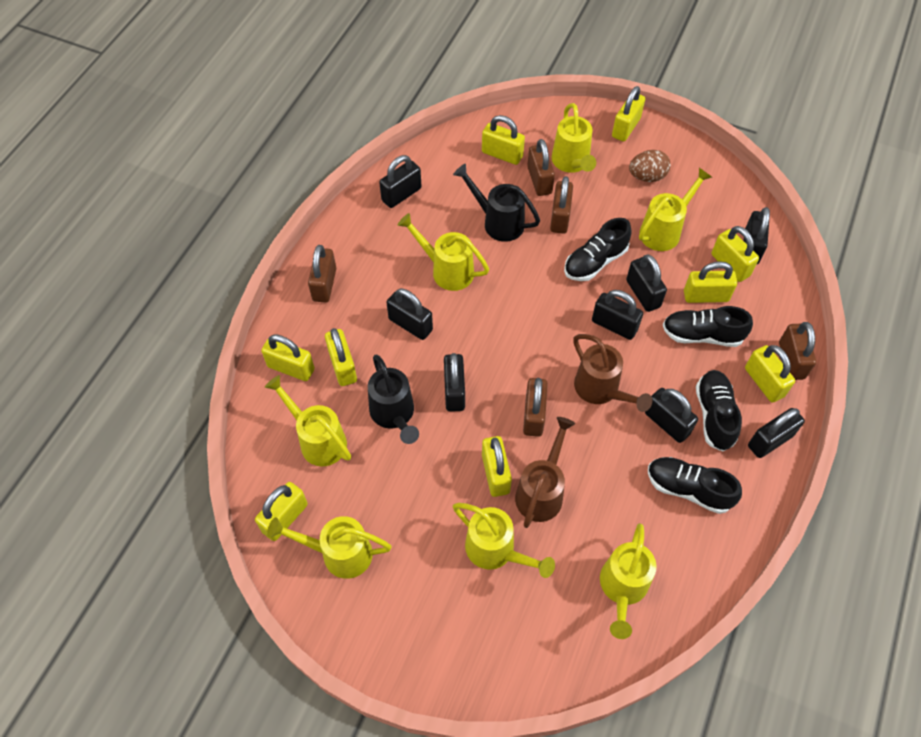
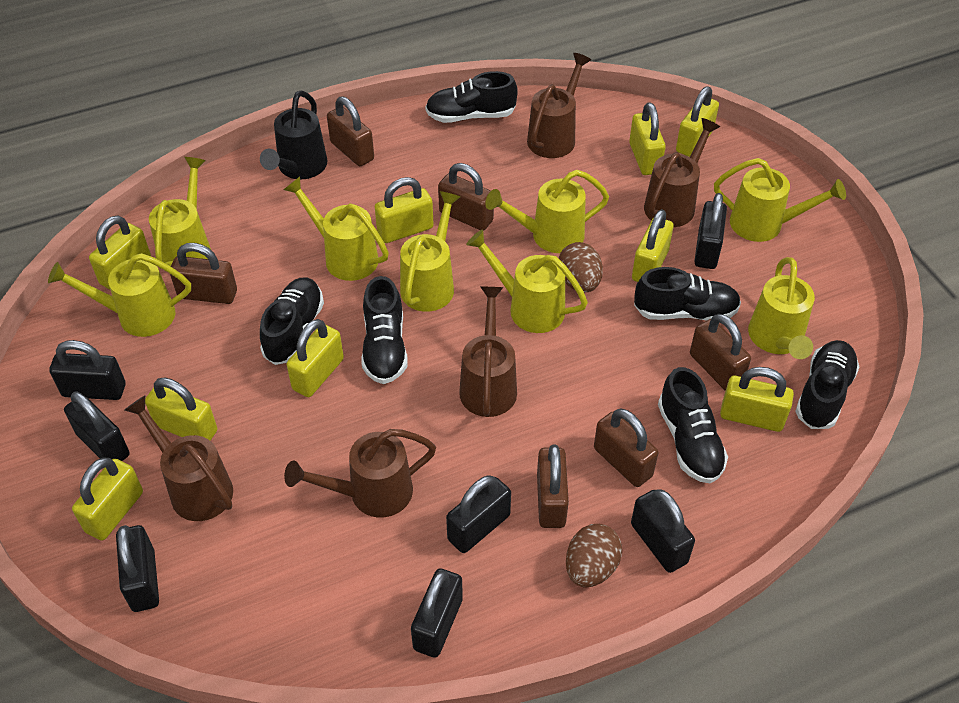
black padlock: [379,155,422,208] [386,288,433,340] [444,353,465,412] [592,290,643,340] [626,254,667,312] [645,388,698,443] [743,207,770,265] [748,408,805,458] = 8 -> [49,340,126,400] [64,392,130,461] [116,525,159,612] [411,568,463,658] [446,475,511,553] [631,489,695,573] [694,193,727,269] = 7
black shoe: [564,218,632,281] [648,457,742,514] [663,306,753,347] [696,370,742,451] = 4 -> [260,278,324,365] [362,276,408,384] [425,71,518,123] [634,267,741,321] [658,367,728,483] [795,340,859,429] = 6
black watering can: [368,354,419,444] [453,164,540,242] = 2 -> [260,91,327,179] = 1
brown egg: [629,150,671,182] = 1 -> [559,242,603,292] [566,524,622,587] = 2
brown padlock: [308,245,336,303] [523,378,548,437] [527,139,555,196] [550,176,573,234] [779,322,816,380] = 5 -> [170,243,237,304] [327,97,374,166] [438,163,494,231] [537,445,569,528] [594,409,658,487] [690,314,751,391] = 6
brown watering can: [515,417,575,528] [573,334,652,412] = 2 -> [124,395,233,521] [284,429,436,518] [459,287,517,417] [527,53,591,158] [644,118,720,227] = 5
yellow watering can: [265,375,351,466] [267,516,391,579] [398,213,489,291] [453,503,555,578] [551,103,596,173] [600,523,657,639] [639,168,712,251] = 7 -> [48,253,191,337] [149,157,211,272] [284,177,389,281] [400,191,460,312] [466,230,588,333] [485,170,609,253] [714,158,846,242] [748,257,815,359] = 8

